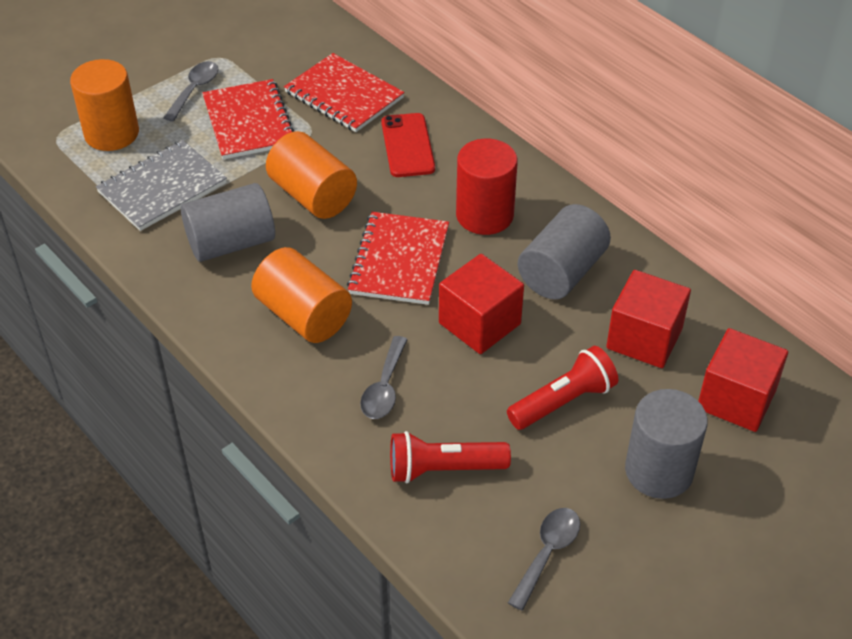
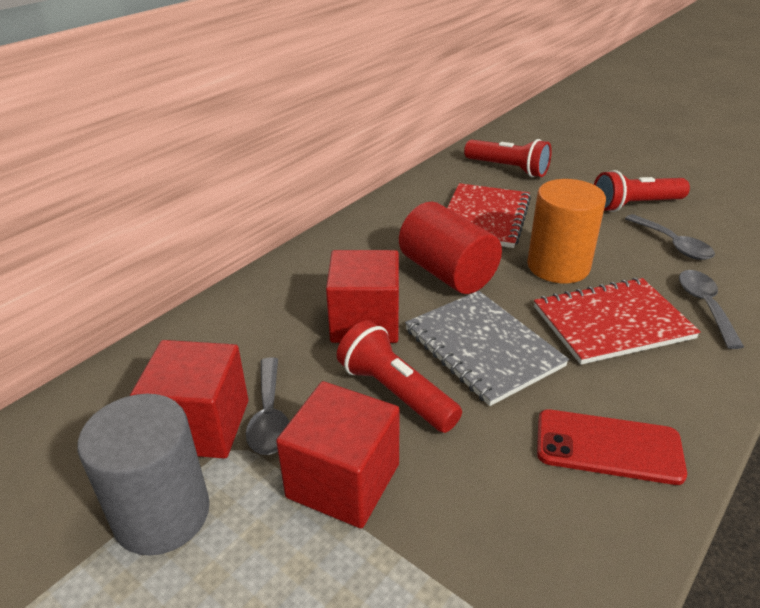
grey cylinder: [181,183,275,262] [518,204,611,299] [625,389,708,499] = 3 -> [77,394,210,556] = 1
orange cylinder: [70,59,139,151] [251,247,352,343] [266,131,357,219] = 3 -> [527,179,606,283] = 1
red flashlight: [390,431,511,483] [507,346,618,430] = 2 -> [337,320,462,433] [464,139,552,177] [594,170,690,212] = 3
red notebook: [202,79,294,159] [284,53,404,132] [347,212,449,305] = 3 -> [447,183,531,248] [534,278,701,365] = 2

